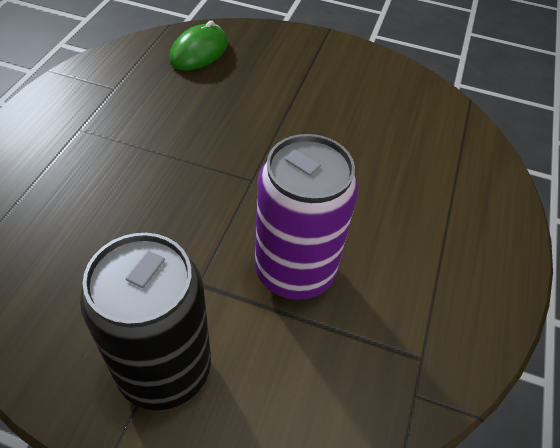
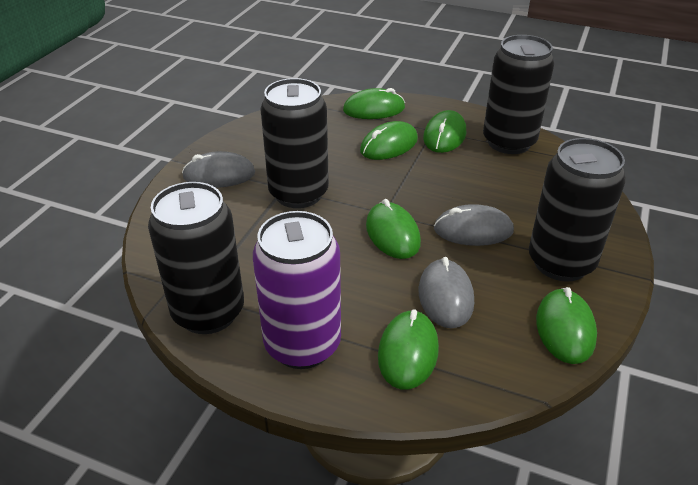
black can: [80,233,211,410] = 1 -> [148,182,244,334] [260,78,329,208] [483,35,554,154] [529,138,626,282] = 4
green mouse: [169,20,228,70] = 1 -> [343,88,405,119] [360,121,418,160] [366,199,421,259] [378,309,439,389] [423,110,466,153] [536,287,597,364] = 6
grey mouse: none = 0 -> [182,151,255,188] [418,257,474,328] [434,204,514,246] = 3

